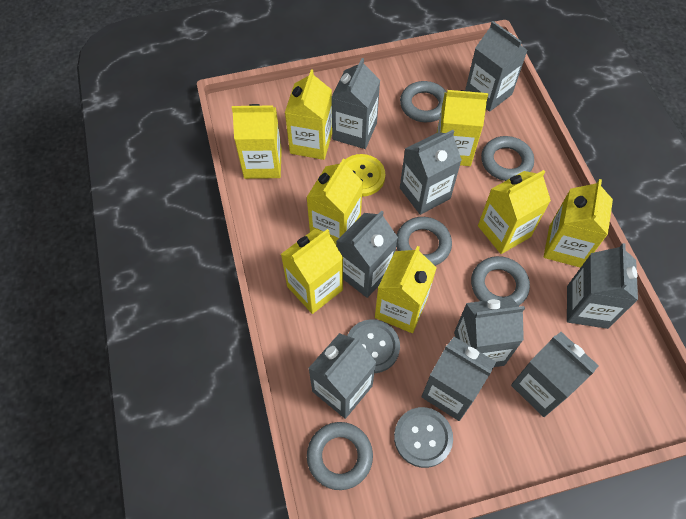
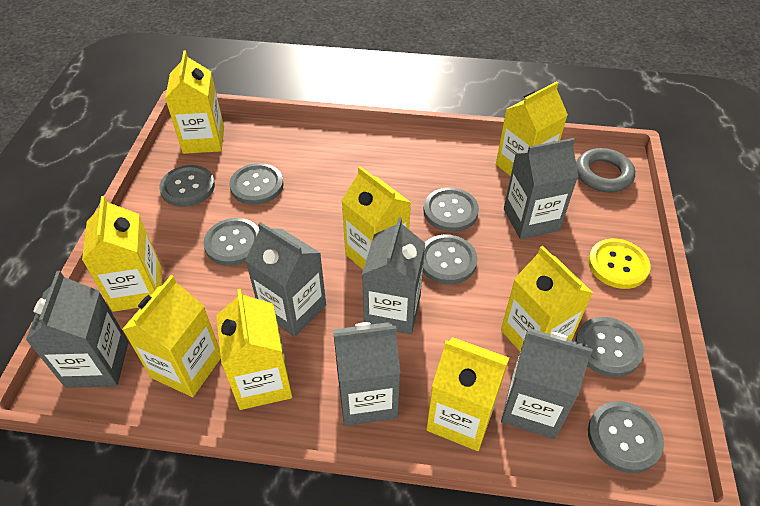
grey button: [347,319,400,373] [394,407,453,468] = 2 -> [159,165,215,207] [204,218,259,266] [229,163,284,205] [423,188,479,232] [423,235,478,284] [575,317,644,377] [588,401,664,473] = 7
grey carton: [308,333,376,419] [331,58,380,149] [336,210,398,298] [400,130,462,215] [421,337,496,421] [454,297,525,367] [465,21,528,112] [511,332,599,417] [567,243,638,329] = 9 -> [26,271,129,388] [245,222,326,337] [333,322,400,426] [362,217,425,334] [501,328,593,439] [504,138,578,239] = 6
grey ring: [307,422,373,490] [396,217,452,266] [400,81,446,122] [471,256,530,305] [481,136,534,181] = 5 -> [576,148,635,192] = 1

